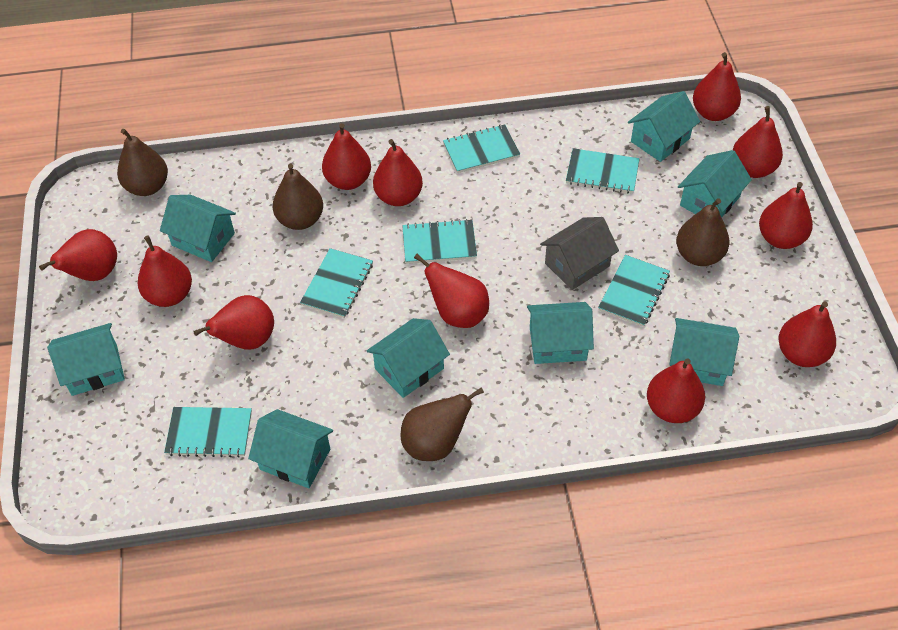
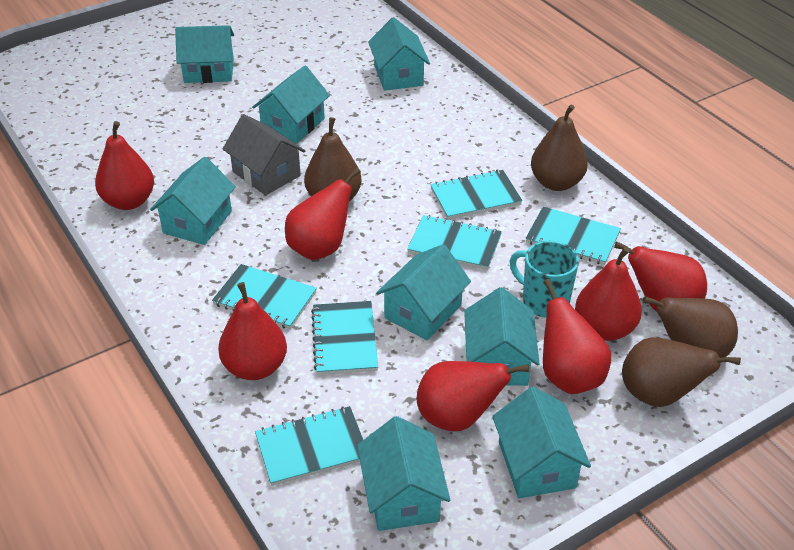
red pear: [39,229,117,281] [138,235,192,307] [193,295,274,350] [322,123,371,190] [373,139,423,206] [414,254,489,328] [647,358,705,423] [693,52,741,121] [733,106,783,178] [759,182,813,249] [778,301,836,367] = 11 -> [95,121,154,210] [218,282,287,380] [285,168,361,260] [416,361,529,431] [543,279,611,394] [575,247,642,341] [614,242,707,312] = 7
turquoise mug: none = 0 -> [510,241,579,318] = 1

